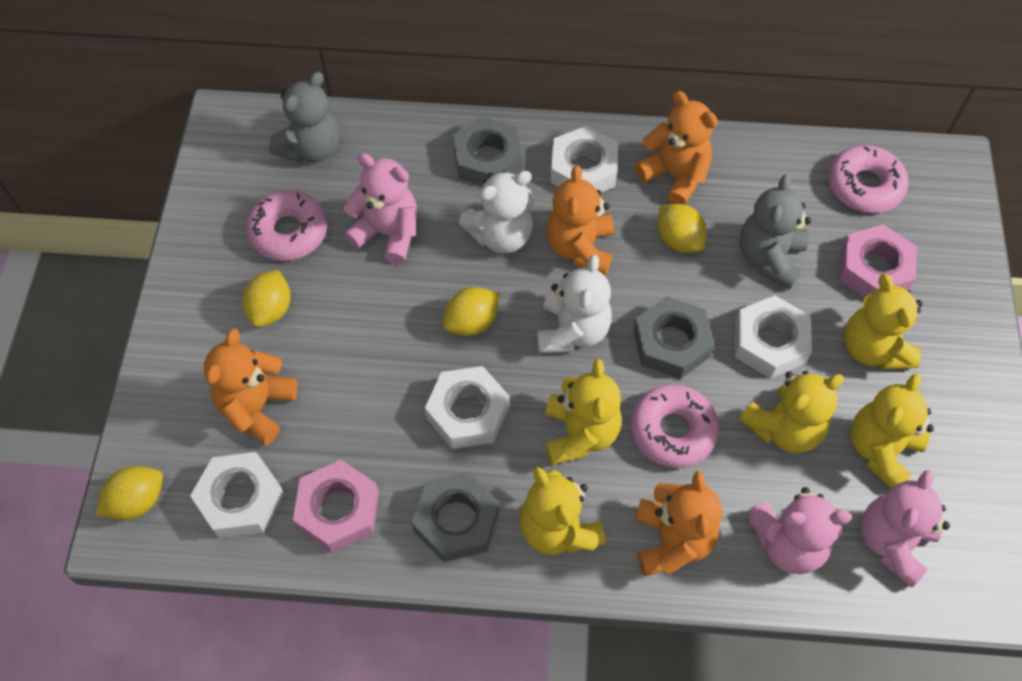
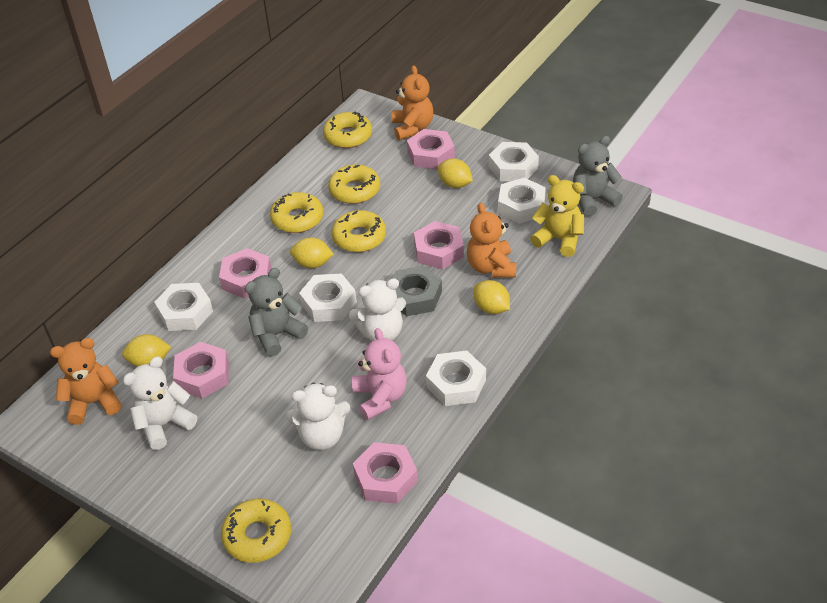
grey nut: [412,472,499,562] [453,116,523,186] [634,296,715,379] = 3 -> [392,266,442,316] = 1
orange teddy bear: [204,329,297,445] [546,165,614,275] [635,91,718,204] [635,471,722,576] = 4 -> [50,338,122,425] [392,65,433,140] [467,203,516,277] = 3
pink donut: [246,190,327,261] [630,384,719,468] [828,145,908,213] = 3 -> none = 0
pink nut: [293,460,379,553] [839,224,917,298] = 2 -> [173,342,229,398] [219,248,272,298] [353,442,418,504] [407,129,455,170] [414,221,464,269] = 5
pink teddy bear: [343,153,417,264] [748,487,852,574] [861,470,950,588] = 3 -> [352,328,407,420] = 1
white nut: [190,452,284,539] [425,366,509,449] [551,126,618,192] [735,295,812,379] = 4 -> [154,283,213,331] [299,274,357,322] [426,351,486,406] [489,142,539,181] [498,178,546,223] = 5
white teddy bear: [459,171,534,253] [537,255,612,353] = 2 -> [123,356,197,450] [286,383,350,450] [349,278,406,341] = 3
yellow donut: none = 0 -> [221,499,291,563] [270,192,323,233] [323,112,372,148] [328,165,380,204] [332,210,386,252] = 5
yellow teddy bear: [520,467,606,555] [545,359,622,465] [739,371,844,453] [845,274,923,369] [851,374,934,488] = 5 -> [530,175,584,257] = 1

